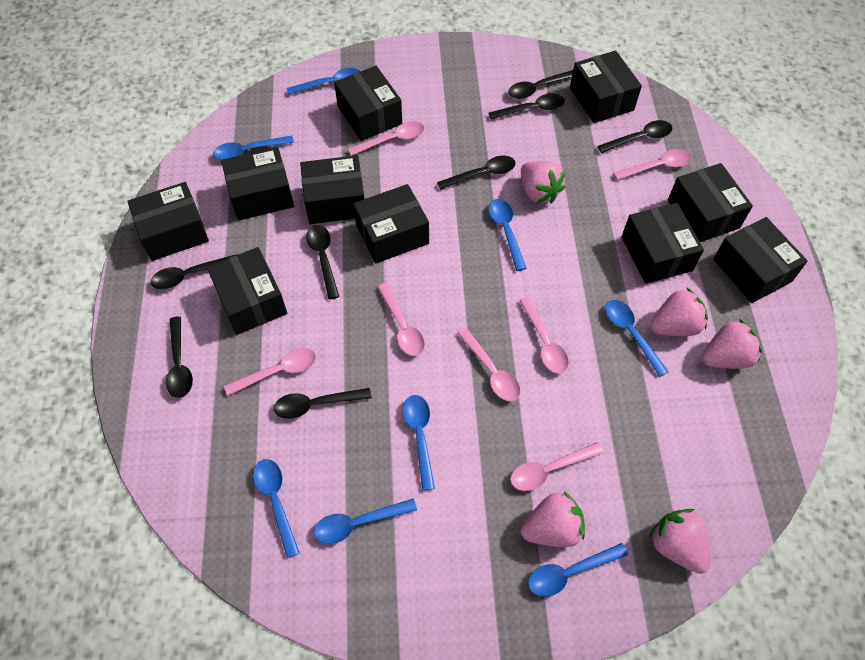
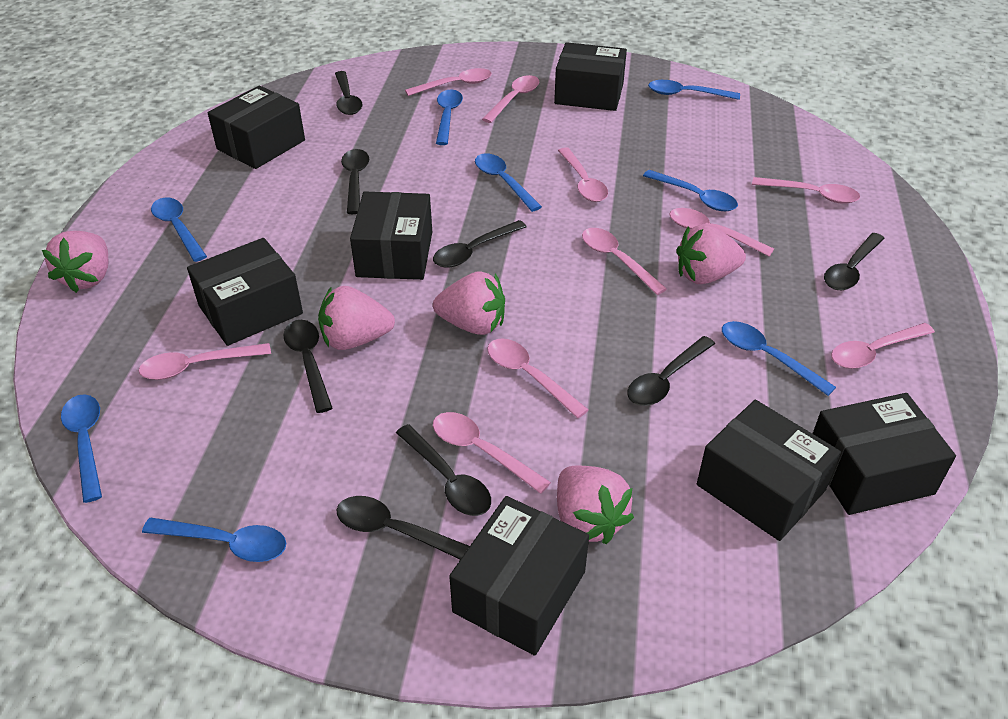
black box: [127,182,209,261] [207,247,287,335] [221,147,294,221] [300,155,365,224] [334,66,402,141] [353,184,429,264] [570,51,642,123] [622,203,704,284] [668,163,753,242] [713,217,808,303] = 10 -> [187,238,303,346] [208,85,305,169] [350,191,432,280] [449,496,589,656] [554,42,627,111] [697,400,841,541] [813,393,956,515] = 7
pink spoon: [224,348,316,396] [348,121,424,156] [378,283,425,356] [457,328,520,401] [510,442,604,491] [519,297,569,374] [613,149,692,180] = 7 -> [139,343,271,380] [405,68,492,96] [433,412,551,494] [482,75,539,123] [487,338,589,418] [558,147,608,202] [582,228,667,295] [669,208,774,256] [752,177,860,203] [831,323,935,369] = 10

